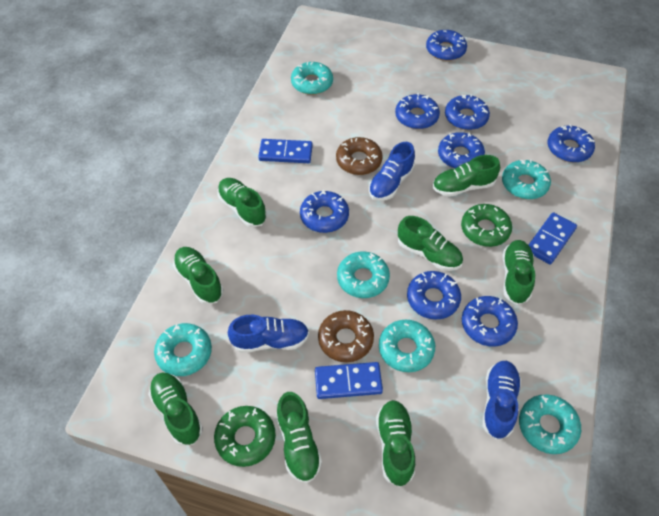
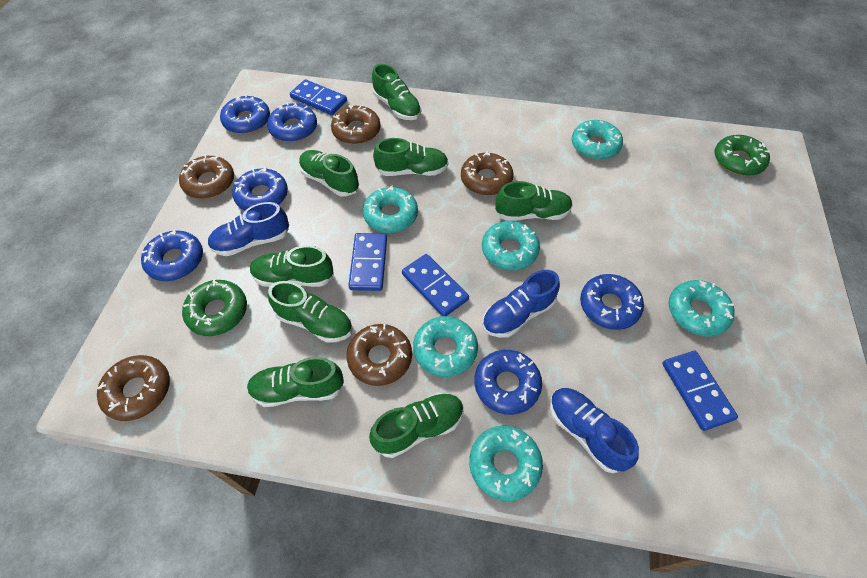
blue domino: [258,139,313,163] [315,362,383,399] [529,212,577,264] = 3 -> [290,79,347,115] [348,233,387,291] [402,254,469,316] [662,351,738,431] = 4
blue donut: [300,190,349,233] [395,93,440,129] [407,271,461,320] [426,30,467,61] [438,132,485,169] [445,94,490,130] [462,296,518,347] [547,124,595,163] = 8 -> [141,229,203,281] [220,94,270,134] [232,167,288,210] [267,102,317,142] [474,350,542,415] [580,274,644,330] = 6
brown donut: [318,310,374,362] [336,137,383,175] = 2 -> [97,355,170,421] [179,154,234,199] [331,105,380,144] [346,324,412,386] [461,151,514,195] = 5

